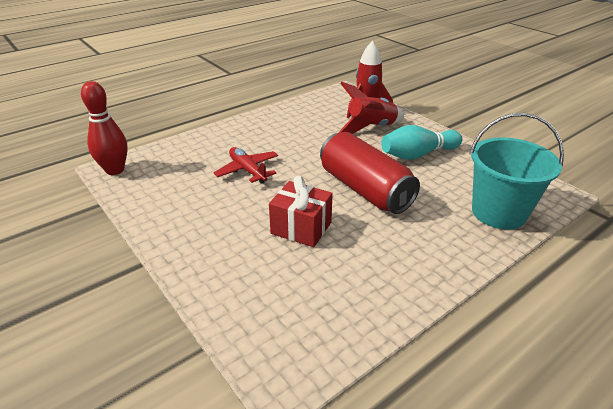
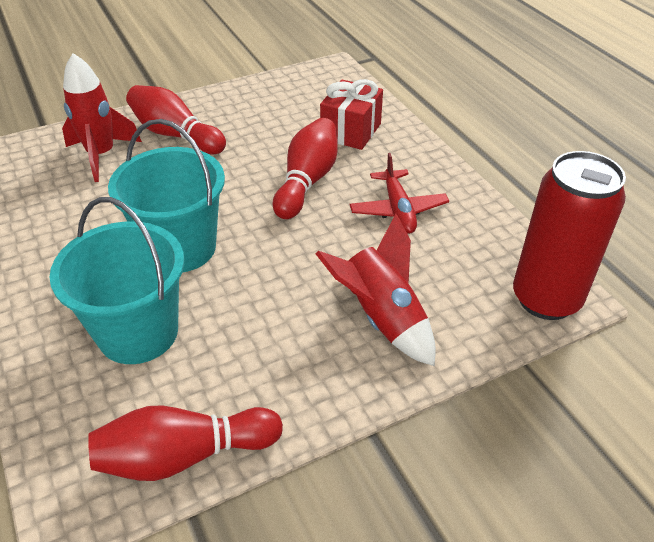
red bowling pin: [81,81,128,175] = 1 -> [88,405,283,481] [126,85,226,154] [273,118,338,219] = 3
turquoise bowling pin: [381,125,462,160] = 1 -> none = 0
turquoise bucket: [469,113,564,230] = 1 -> [49,197,184,364] [108,119,225,272] = 2

